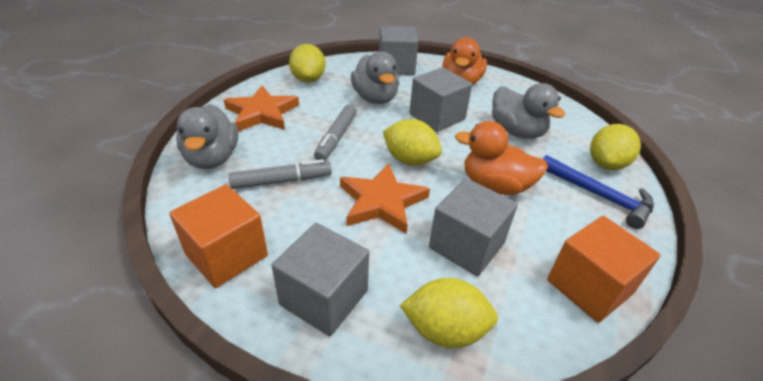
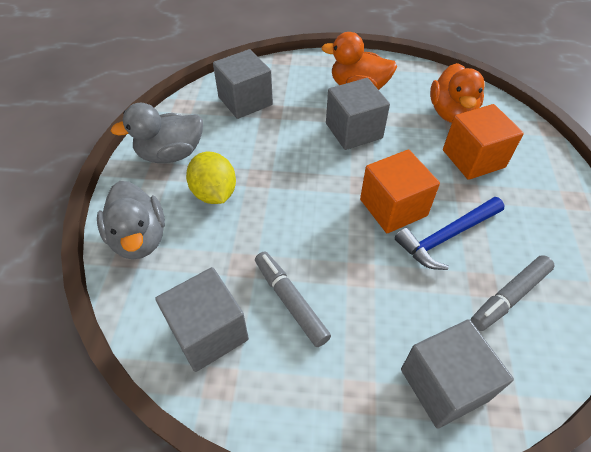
grey duck: [176,104,238,169] [351,51,399,104] [492,83,566,139] = 3 -> [97,181,165,260] [111,103,203,163] = 2
orange star: [224,85,299,131] [340,163,430,234] = 2 -> none = 0
yellow lemon: [289,44,326,83] [383,119,442,166] [400,278,498,348] [590,124,641,170] = 4 -> [186,152,236,204] = 1

